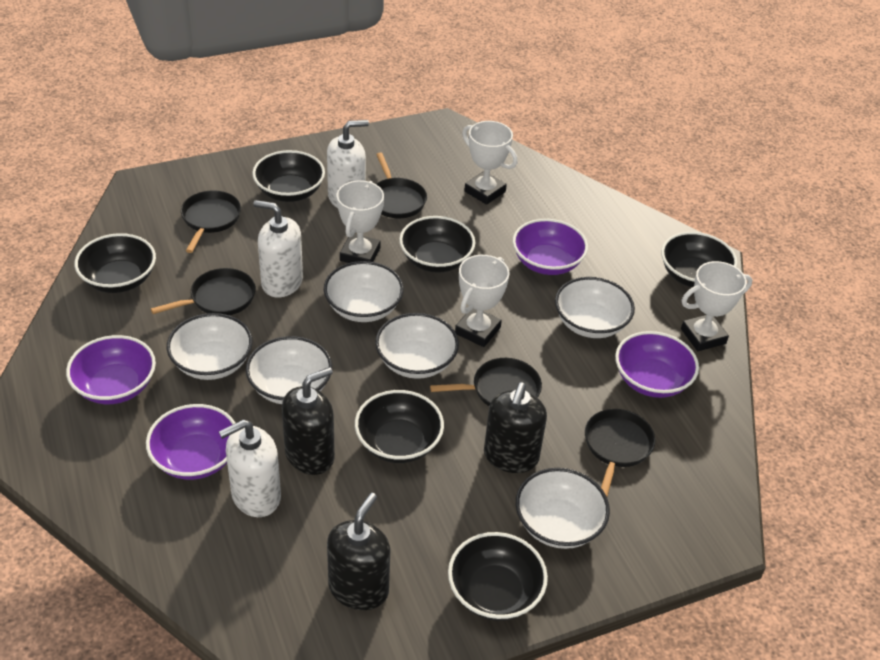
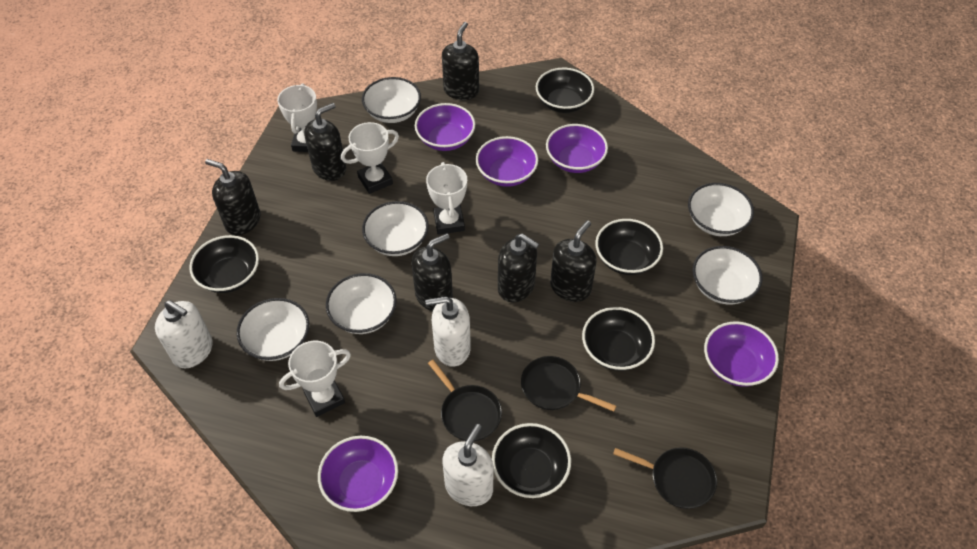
black bowl: [75,233,156,293] [252,150,325,202] [355,390,444,463] [399,216,475,272] [448,532,548,621] [661,232,737,287] = 6 -> [189,235,259,293] [492,423,571,498] [536,68,594,113] [582,307,655,371] [595,219,663,275] = 5
black pan: [151,268,256,315] [181,190,241,253] [376,153,427,218] [430,358,542,406] [585,409,655,497] = 5 -> [428,360,502,441] [521,356,616,412] [613,447,717,509] = 3
black soap dispenser: [282,367,335,475] [327,493,390,610] [484,383,547,473] = 3 -> [205,159,261,235] [304,103,346,181] [411,233,453,311] [442,22,479,100] [498,234,539,303] [550,220,597,302] = 6
purple bowl: [66,335,156,404] [146,404,235,480] [513,219,588,275] [615,331,699,398] = 4 -> [318,436,398,512] [415,103,475,151] [476,136,538,187] [546,124,608,173] [704,321,779,387] = 5

